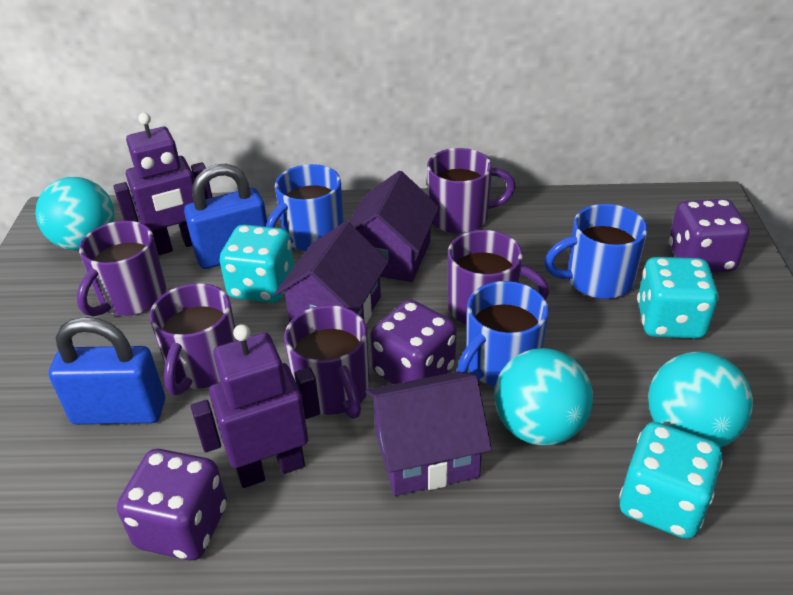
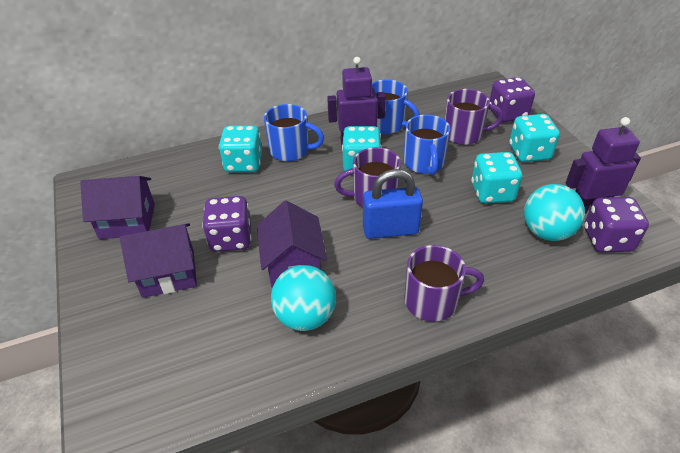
blue padlock: [49,317,165,425] [184,164,267,269] = 2 -> [363,169,423,239] = 1
purple mug: [77,221,166,317] [150,283,237,395] [284,305,370,419] [427,148,516,234] [448,230,549,325] = 5 -> [334,147,401,207] [405,245,484,322] [445,89,504,145] = 3
turquoise ball: [36,177,114,250] [494,348,593,446] [648,352,753,447] = 3 -> [271,265,336,331] [524,184,585,241] = 2
turquoise dice: [220,224,294,303] [619,422,723,539] [637,257,719,339] = 3 -> [219,125,262,172] [342,126,381,171] [471,152,522,203] [509,114,560,162] = 4

